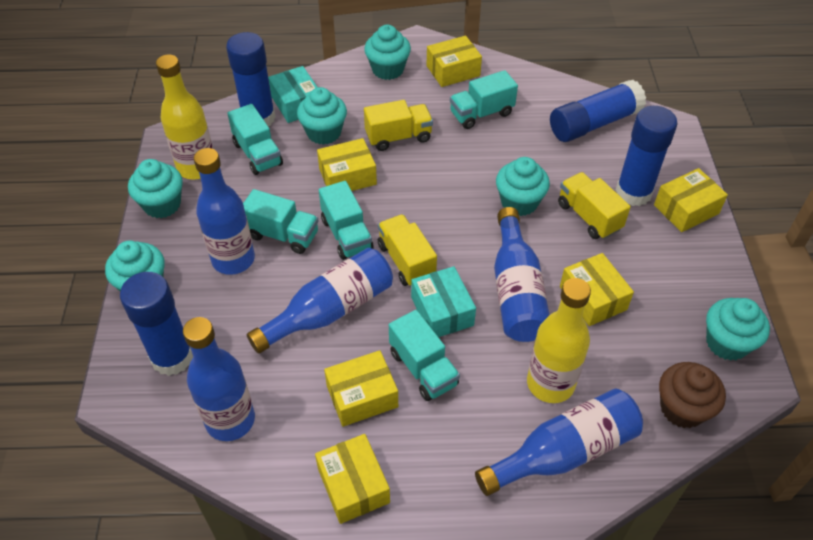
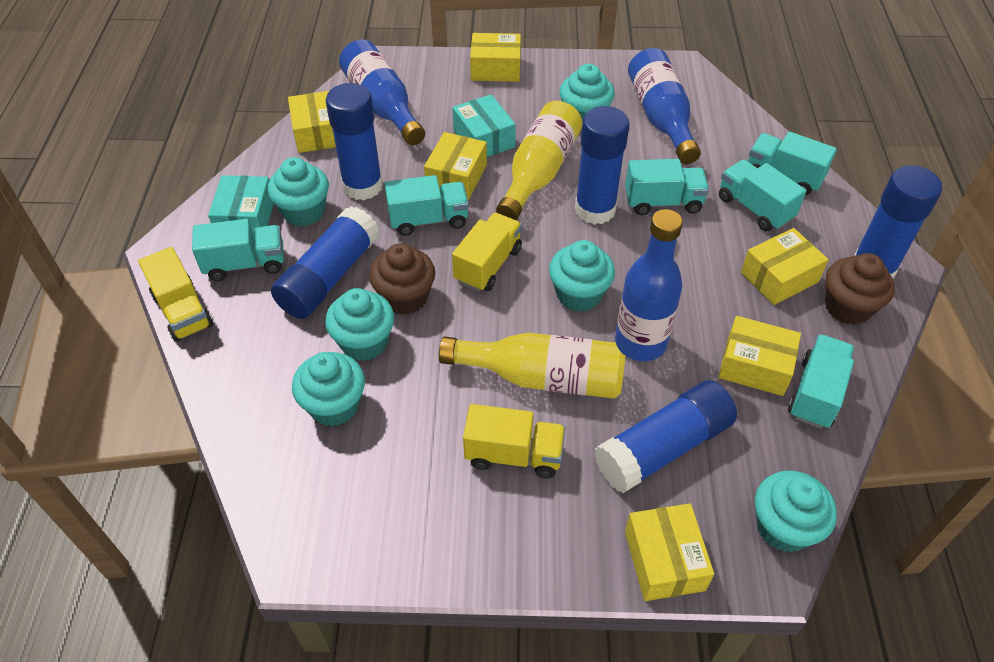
blue bottle: [183,317,255,441] [194,148,255,275] [247,248,393,354] [475,389,643,496] [494,207,550,342] = 5 -> [339,39,425,145] [615,209,683,361] [628,48,701,164] = 3
blue glue stick: [120,272,193,376] [226,32,276,126] [550,80,646,142] [616,106,677,206] = 4 -> [271,206,380,319] [326,83,383,200] [575,106,630,225] [594,380,737,493] [854,165,942,279] = 5
brown cupcake: [659,362,726,428] = 1 -> [369,243,435,315] [825,253,895,325] = 2
turquoise truck: [227,104,283,175] [243,189,318,254] [319,181,373,260] [389,310,460,401] [450,70,518,129] = 5 -> [192,219,284,281] [385,175,469,236] [625,159,709,215] [719,160,806,231] [748,132,837,195] [788,334,855,429] = 6

